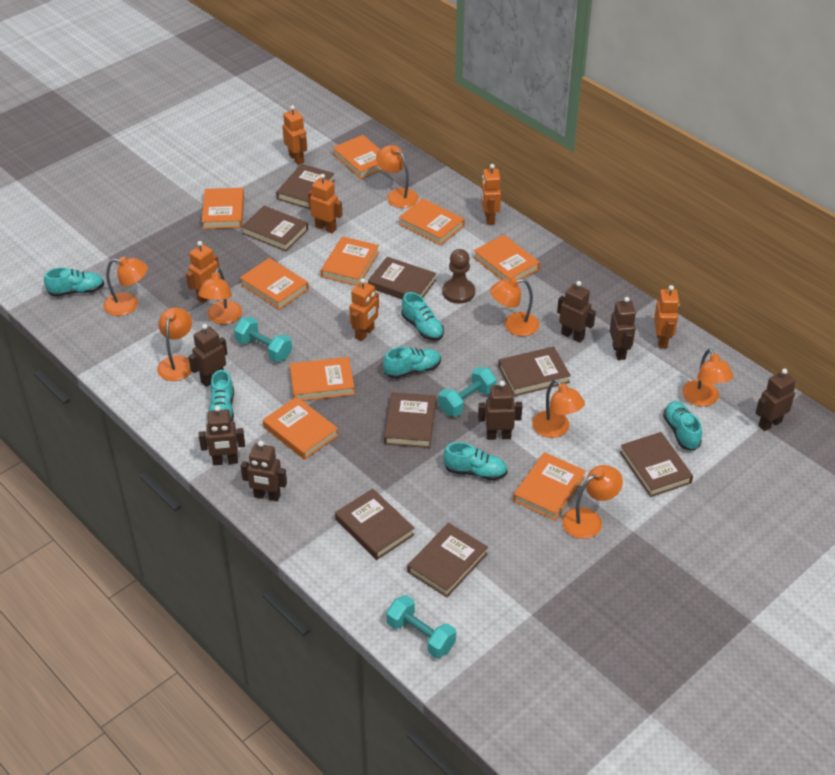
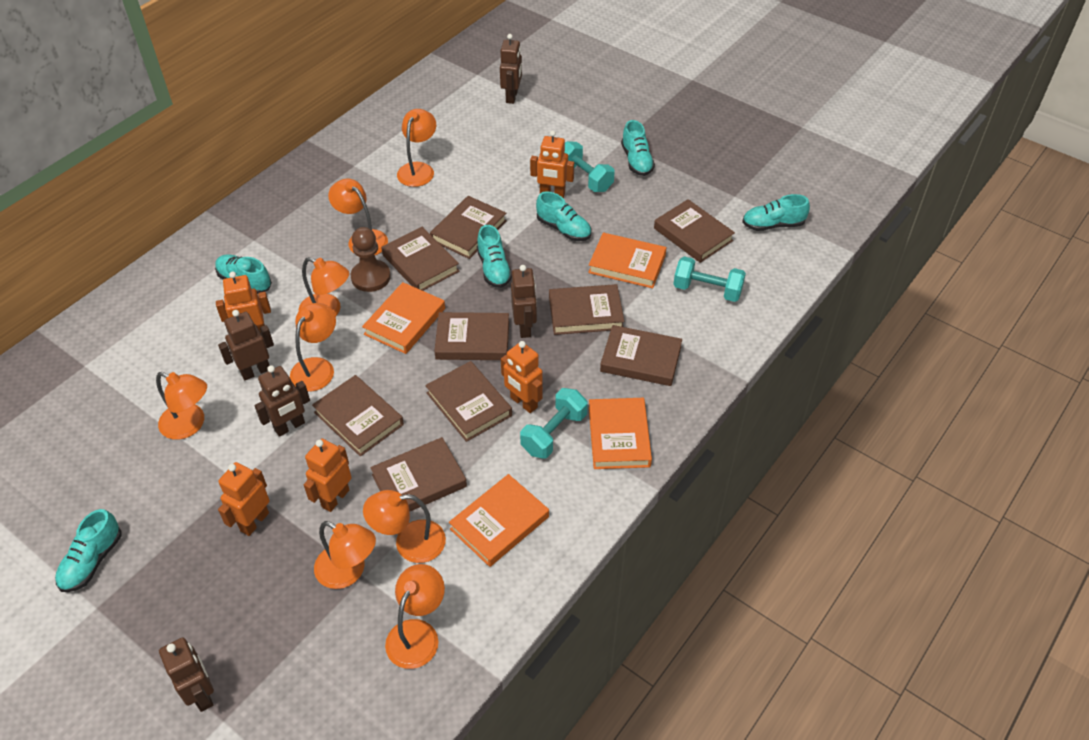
brown book: [241,206,308,251] [276,164,335,209] [335,488,414,560] [368,257,436,299] [384,392,436,448] [407,523,488,597] [498,346,571,396] [620,432,693,497] = 8 -> [312,375,404,456] [370,437,467,511] [381,227,459,291] [425,361,512,442] [430,196,507,259] [434,312,509,360] [549,284,624,335] [600,325,682,386] [654,199,735,263] = 9
brown robot: [188,324,228,387] [199,406,245,465] [241,441,287,501] [478,381,522,440] [557,281,596,343] [610,297,636,360] [755,369,795,431] = 7 -> [159,637,214,712] [218,310,274,380] [254,365,310,437] [500,34,522,104] [511,265,537,338] = 5
orange book: [202,188,244,229] [240,258,309,310] [263,397,339,460] [290,357,355,401] [321,236,379,286] [333,135,383,179] [399,198,465,246] [473,235,540,280] [513,452,586,521] = 9 -> [362,282,445,354] [449,474,549,567] [588,233,667,288] [589,398,652,469] = 4
orange robot: [186,241,219,303] [282,105,307,165] [308,174,342,233] [349,278,379,341] [481,164,501,225] [654,285,680,348] = 6 -> [216,271,271,331] [218,462,270,536] [304,439,352,512] [501,341,543,413] [530,130,574,198] = 5

